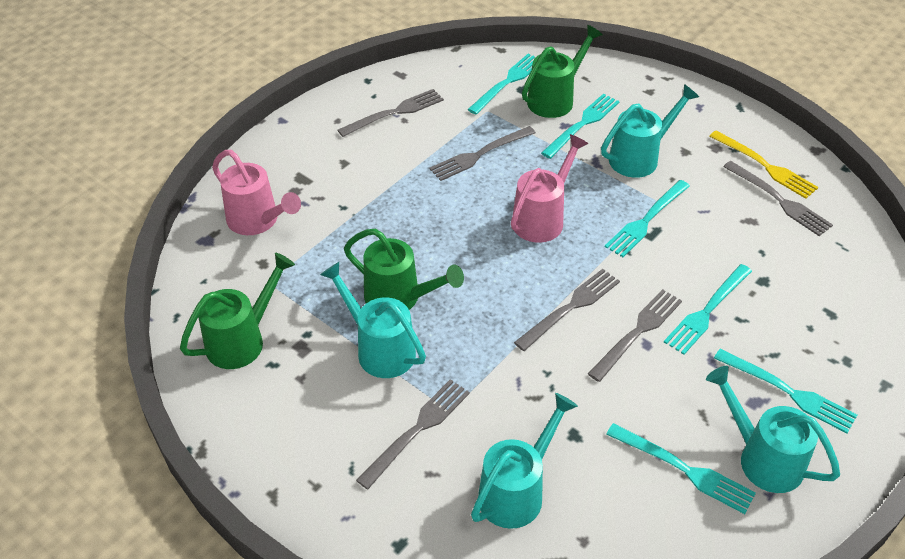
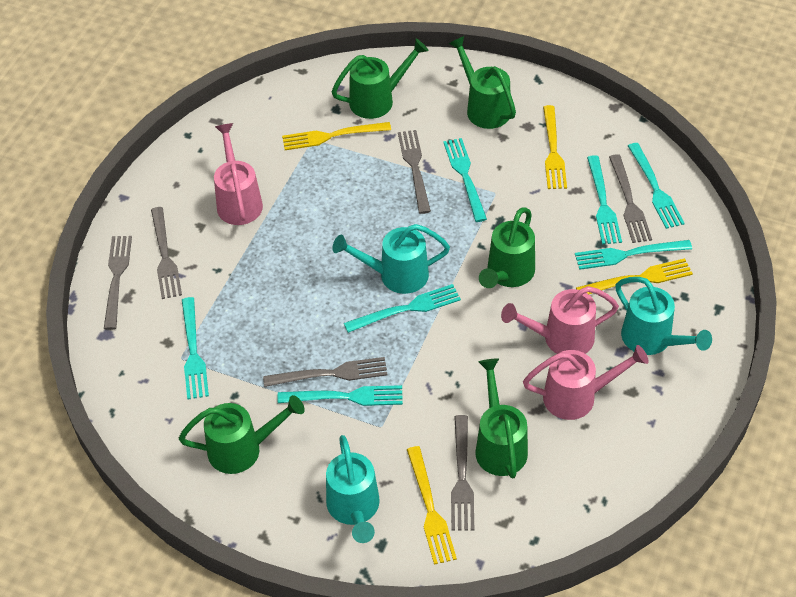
green watering can: [180,253,295,369] [344,228,464,310] [522,25,603,118] = 3 -> [179,395,305,474] [332,39,429,119] [449,36,516,129] [475,358,528,479] [479,207,535,288] = 5
pink watering can: [212,150,301,235] [511,134,588,243] = 2 -> [214,123,263,225] [501,286,619,354] [523,345,649,420] = 3
turquoise fork: [467,54,535,115] [541,94,620,159] [605,180,690,257] [606,423,756,514] [664,264,752,355] [714,349,857,433] = 6 -> [182,297,209,399] [277,385,403,406] [344,284,461,333] [443,138,487,222] [575,240,692,270] [587,155,622,244] [628,143,685,229] = 7
turquoise watering can: [320,262,426,378] [471,393,578,529] [601,84,699,178] [706,366,840,493] = 4 -> [326,435,380,543] [332,224,450,294] [616,277,712,355] = 3
yellow fork: [709,130,818,199] = 1 -> [282,122,391,150] [407,446,457,565] [543,105,567,189] [576,258,693,294] = 4

